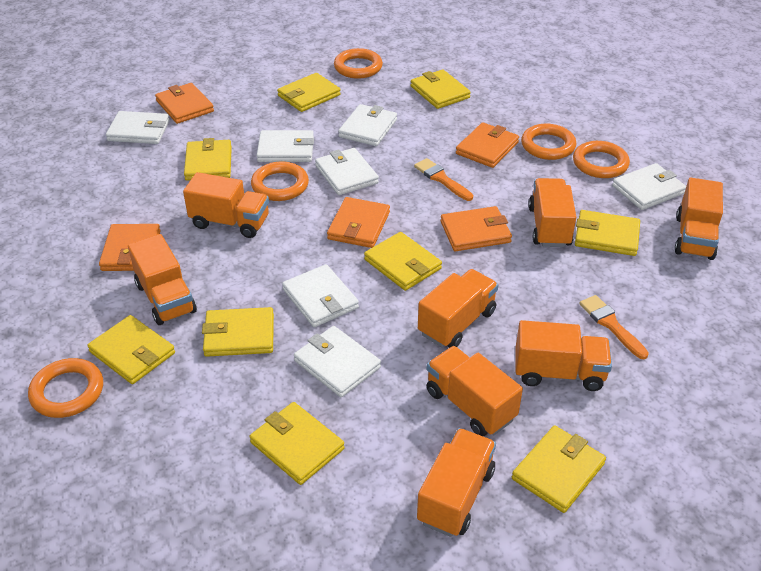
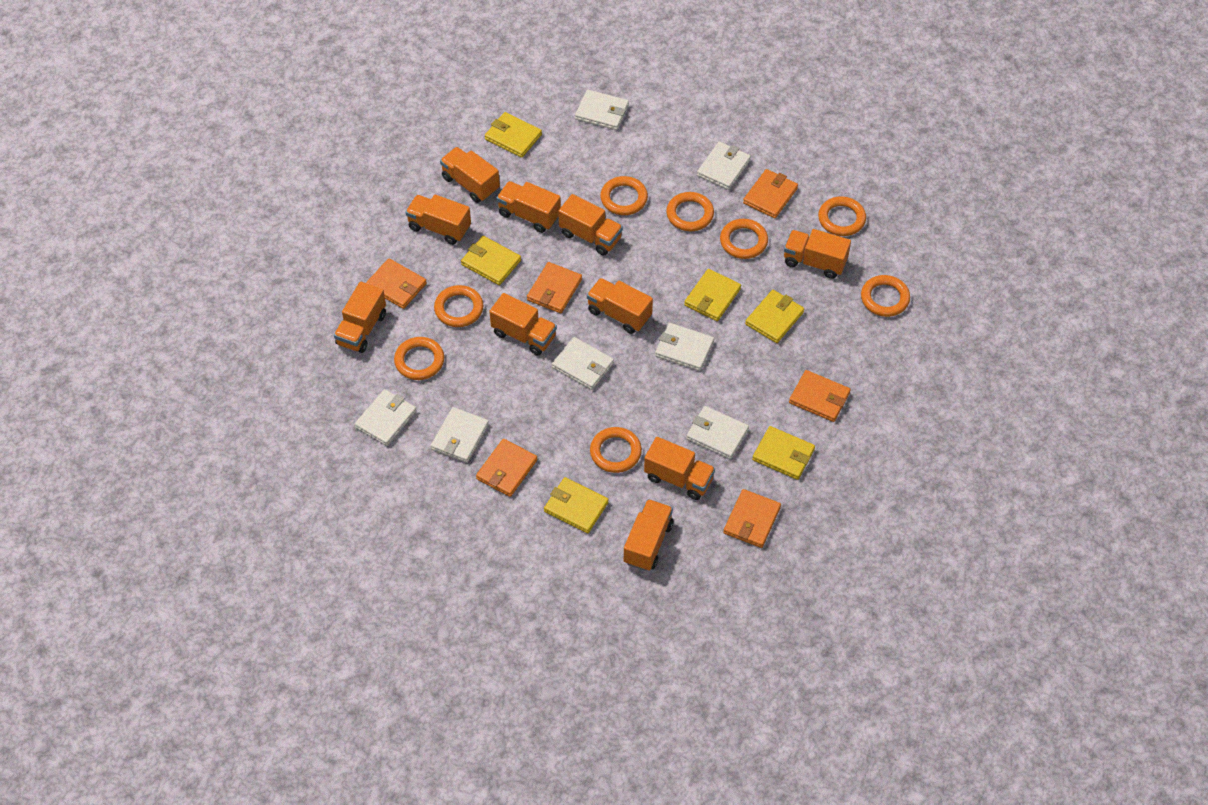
orange brush: [414,158,473,201] [579,295,649,359] = 2 -> none = 0
orange ring: [28,358,103,418] [251,161,309,201] [334,48,383,79] [521,124,576,160] [573,141,630,178] = 5 -> [394,337,444,380] [434,285,483,327] [590,427,642,473] [600,176,648,215] [666,192,714,231] [720,219,768,259] [818,196,866,236] [861,275,910,317] = 8
orange truck: [128,234,197,325] [183,172,269,238] [417,428,496,537] [418,269,498,348] [427,346,523,436] [516,320,612,391] [528,178,576,247] [675,178,723,260] = 8 -> [334,282,386,353] [405,195,471,245] [440,147,500,203] [489,293,557,356] [497,181,561,233] [558,194,623,256] [587,278,653,334] [624,499,673,571] [644,437,715,500] [784,229,851,279] = 10
orange wallet: [99,224,161,271] [155,83,214,124] [327,197,390,248] [441,206,512,251] [456,122,519,168] = 5 -> [366,258,427,309] [476,439,537,497] [527,262,582,313] [723,489,781,548] [743,169,798,218] [789,370,851,422] = 6
yellow wallet: [87,315,175,384] [184,138,232,181] [202,307,274,357] [249,402,345,485] [277,73,341,112] [364,232,442,291] [411,69,471,109] [512,425,606,513] [575,210,640,256] = 9 -> [461,236,521,285] [485,112,542,158] [544,477,609,533] [684,269,741,321] [745,290,804,343] [752,426,815,480] = 6

